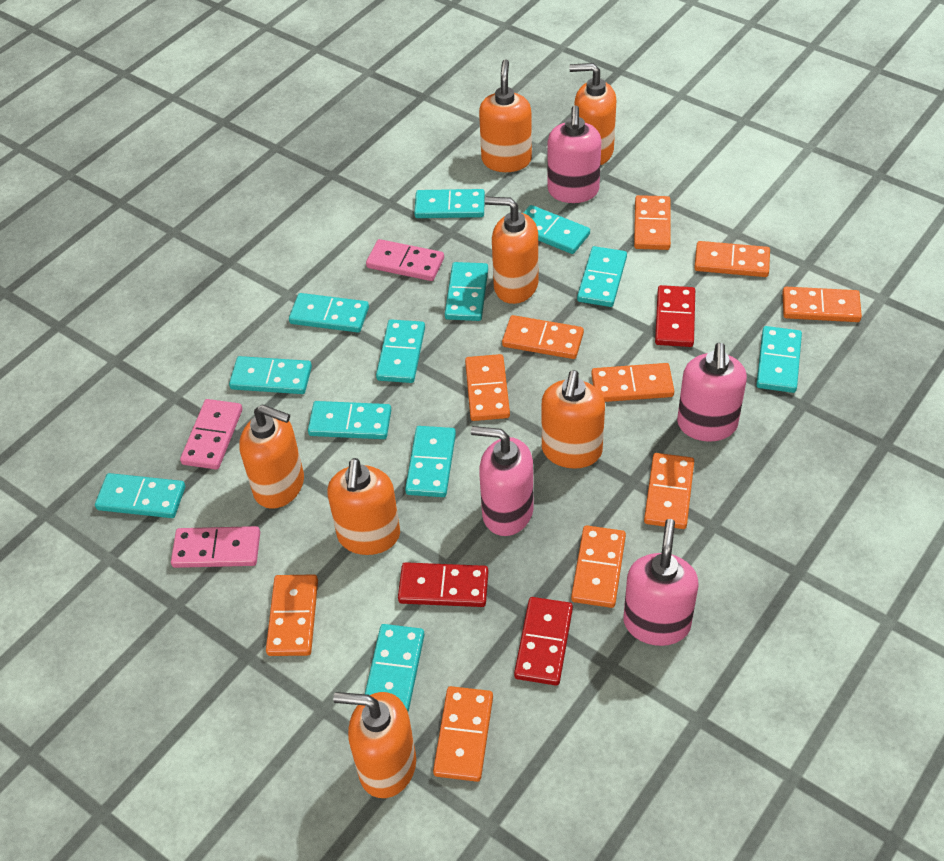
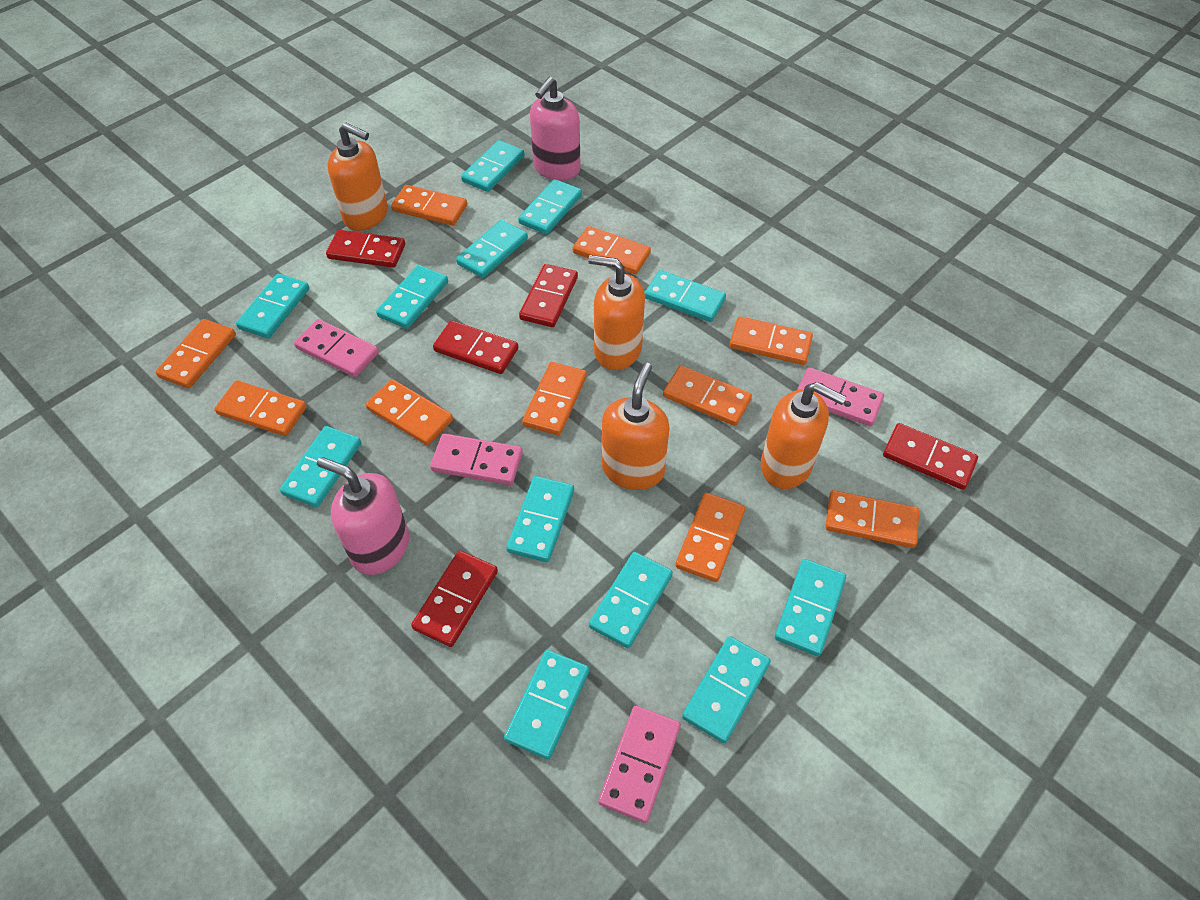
orange soap dispenser: [239,405,304,509] [327,458,400,555] [333,692,416,798] [479,59,532,172] [485,197,538,304] [542,370,605,469] [569,63,616,165] = 7 -> [327,123,388,231] [588,255,645,370] [602,363,670,490] [761,382,847,489] = 4
pink domino: [171,526,260,568] [180,399,242,470] [366,239,444,281] = 3 -> [294,319,379,377] [430,434,523,485] [598,706,681,823] [797,367,884,426] = 4
pink soap dispenser: [471,426,534,536] [548,105,601,203] [623,519,699,646] [677,343,747,442] = 4 -> [317,457,409,575] [530,77,581,181] = 2
red domino: [398,562,489,607] [514,597,573,685] [655,285,695,347] = 3 -> [326,230,405,268] [411,550,498,647] [433,320,518,374] [519,264,578,327] [883,423,978,490] = 5

